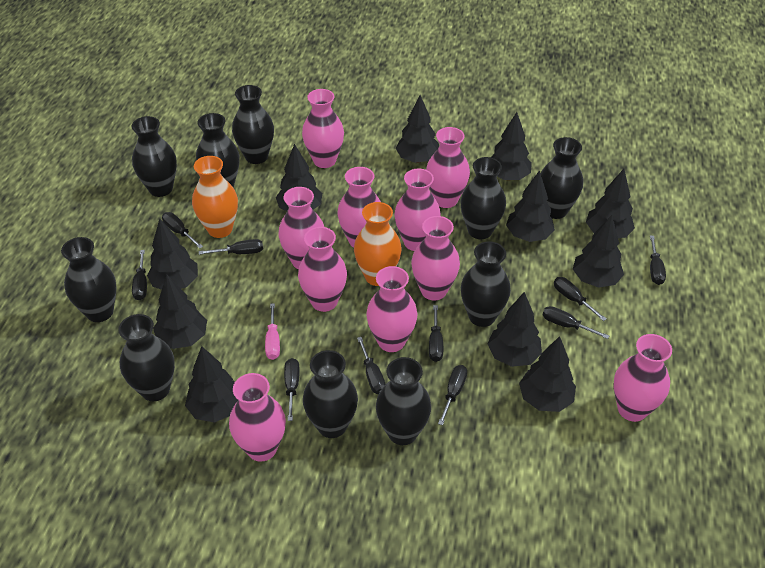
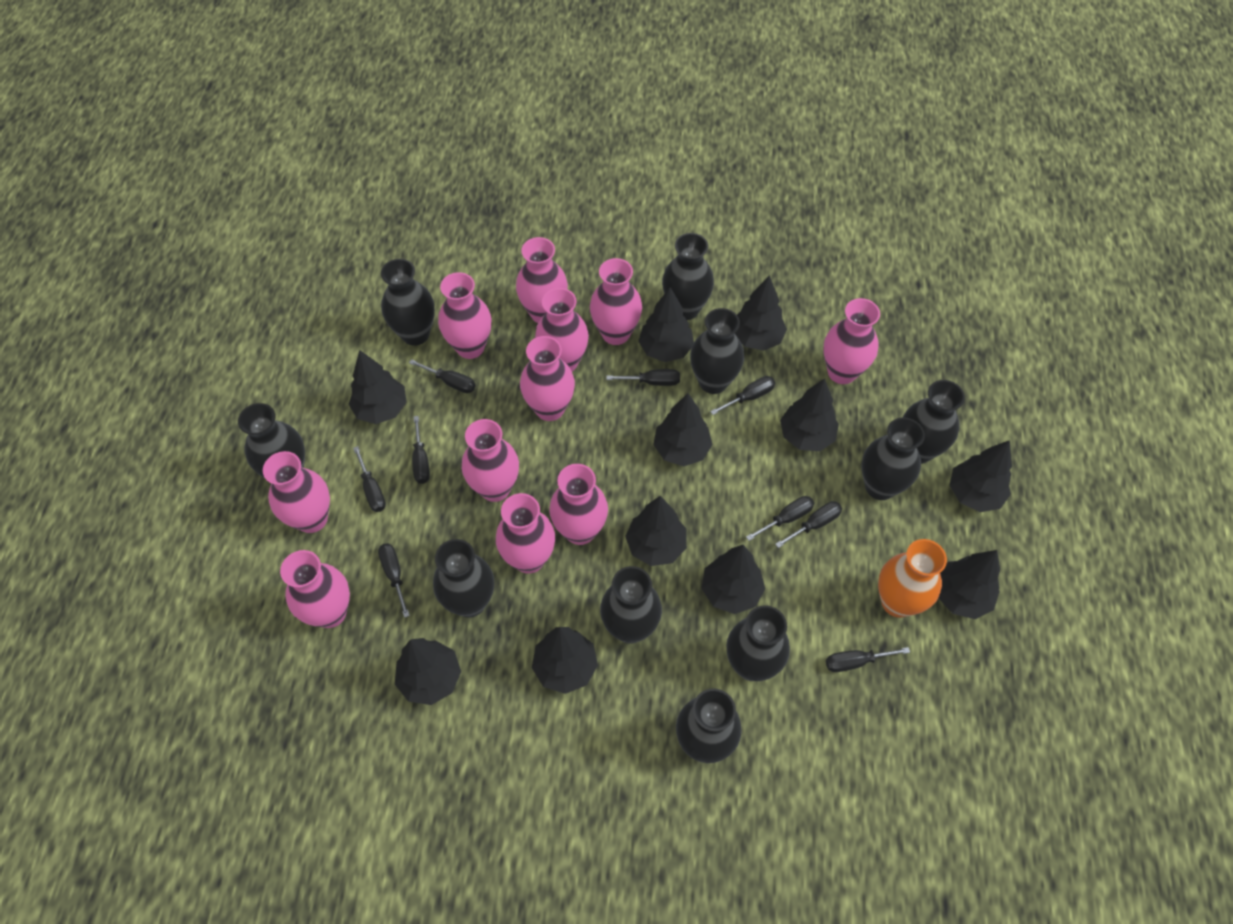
black screwdriver: [132,250,147,300] [162,212,203,249] [199,239,263,255] [284,358,300,421] [357,337,385,394] [429,305,443,362] [438,365,467,425] [543,306,609,339] [554,277,606,321] [650,236,666,285] = 10 -> [353,446,386,512] [378,543,410,618] [409,359,476,393] [412,416,430,484] [606,369,680,386] [710,376,775,415] [746,496,814,541] [775,501,842,548] [826,647,910,672] = 9
orange vase: [192,156,238,238] [354,202,402,286] = 2 -> [878,539,947,618] = 1
pink screwdriver: [265,303,280,360] = 1 -> none = 0
pink vase: [229,373,286,462] [279,187,324,269] [298,227,347,312] [302,89,344,168] [338,167,381,248] [366,266,417,352] [394,169,441,251] [411,216,460,300] [426,127,470,208] [614,334,672,422] = 10 -> [263,451,330,533] [280,550,350,628] [438,272,492,359] [462,419,519,502] [496,493,555,574] [516,237,568,323] [520,336,575,421] [535,288,589,372] [549,464,608,545] [590,258,642,345] [823,298,880,384] = 11

